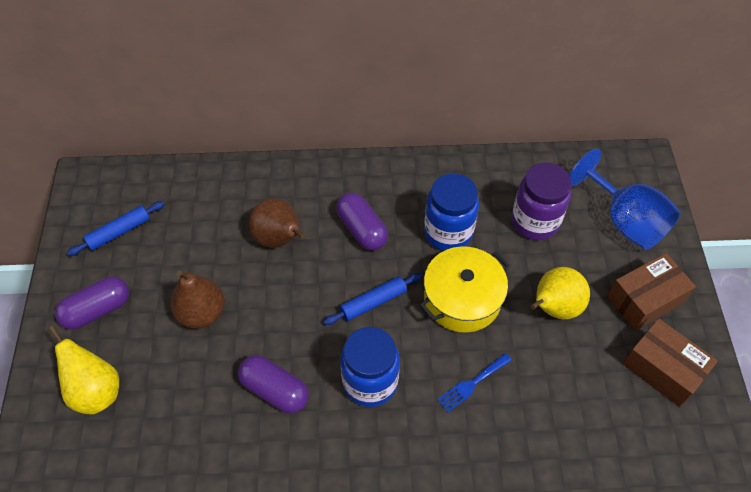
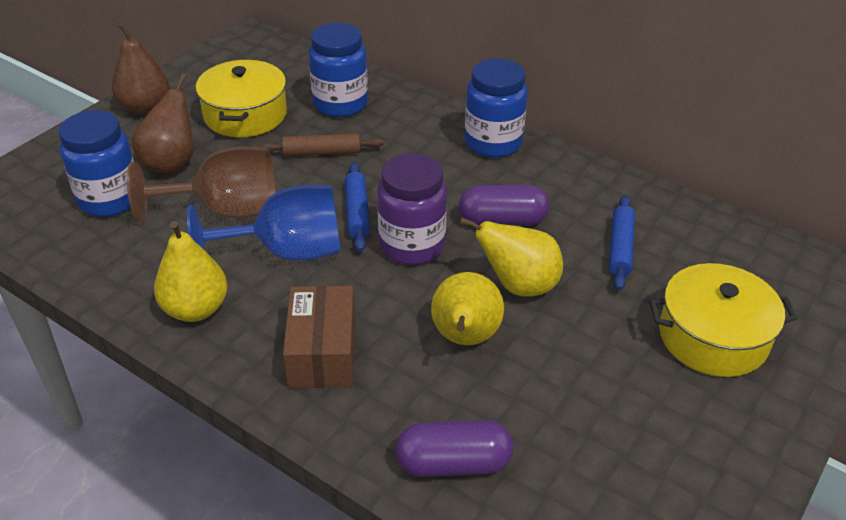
blue fork: [437,353,512,413] = 1 -> none = 0
blue jar: [340,327,400,407] [424,173,479,251] = 2 -> [58,110,134,217] [309,23,368,117] [465,58,528,158] = 3
brown box: [607,253,696,331] [623,318,718,407] = 2 -> [283,286,355,388] = 1
brown goblet: none = 0 -> [127,146,276,222] = 1
brown rolling pin: none = 0 -> [258,133,384,156] = 1
purple capsule: [55,276,129,330] [238,355,309,413] [336,193,388,251] = 3 -> [396,420,513,477] [459,185,549,226] = 2
yellow pear: [49,326,119,415] [530,267,590,320] = 2 -> [154,221,228,322] [431,272,504,345] [459,217,563,297] = 3
yellow pot: [420,246,510,333] = 1 -> [196,59,287,137] [649,263,797,377] = 2

